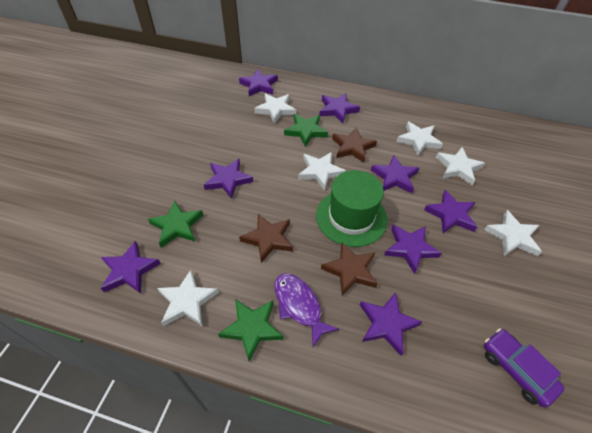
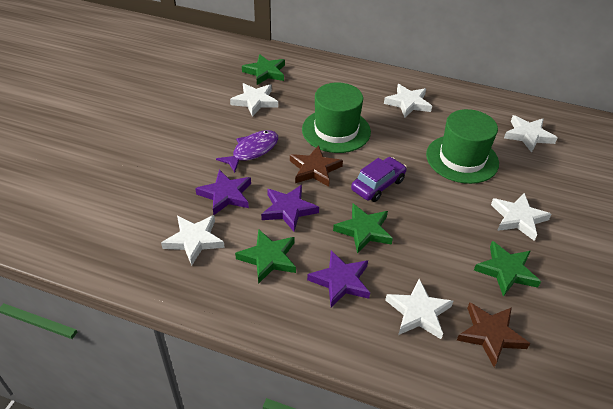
brown star: [239,214,293,263] [321,242,378,296] [332,127,377,163] = 3 -> [290,145,343,187] [457,303,530,367] = 2
green hat: [316,170,387,247] = 1 -> [302,83,371,153] [426,109,499,184] = 2
green star: [148,200,203,248] [218,299,283,361] [284,114,328,147] = 3 -> [235,229,296,284] [242,54,285,85] [333,204,393,254] [474,241,541,297] = 4
purple star: [101,241,161,294] [204,159,253,199] [239,69,278,96] [319,93,360,123] [360,292,422,355] [371,155,419,193] [384,225,442,274] [424,190,477,233] = 8 -> [195,170,251,215] [261,185,319,232] [307,250,370,307] = 3

